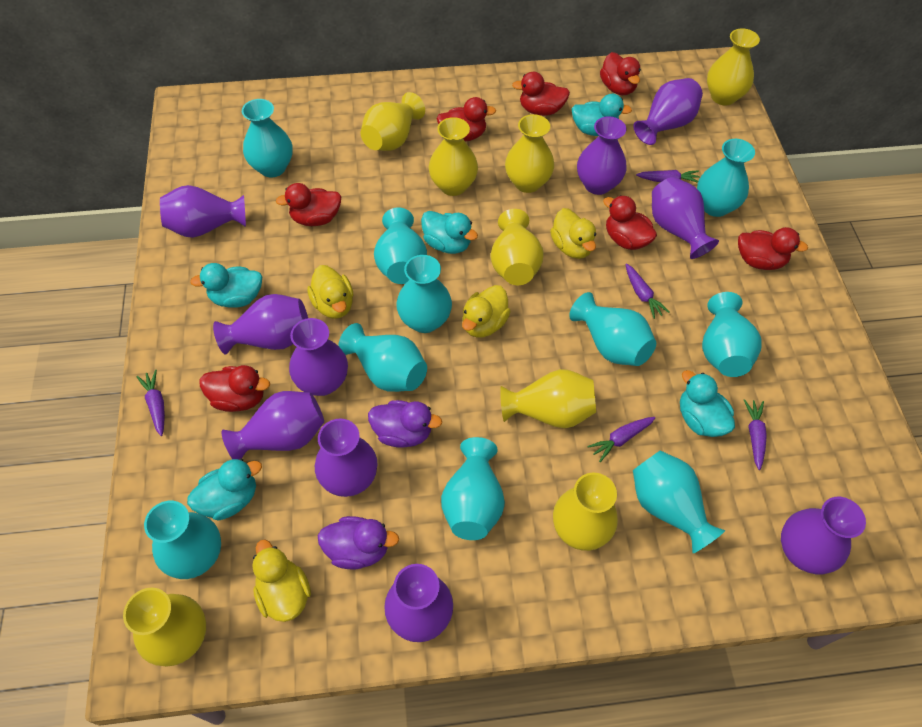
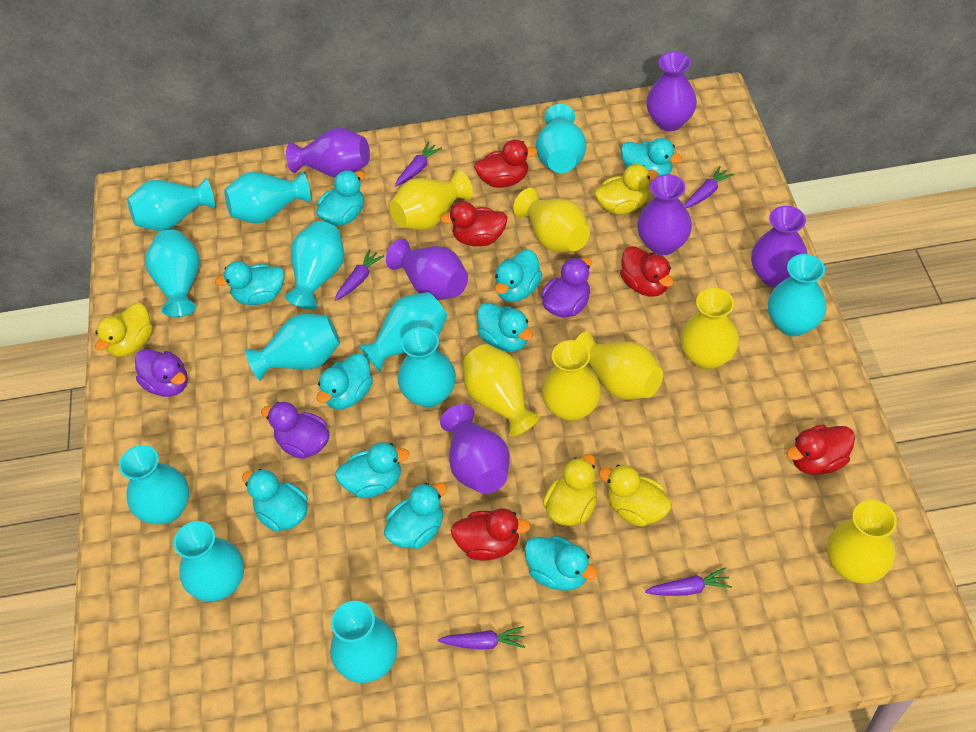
purple duck: [318,516,399,569] [368,400,442,448] = 2 -> [135,349,188,397] [261,402,330,459] [541,257,592,318] = 3
purple vase: [160,185,246,238] [213,294,308,355] [222,391,324,459] [289,318,348,396] [315,419,378,497] [384,564,453,642] [577,116,627,195] [633,78,703,145] [652,177,719,259] [781,497,866,574] = 10 -> [286,128,370,178] [386,239,468,300] [440,404,510,494] [637,174,692,255] [646,52,697,131] [751,206,808,288] = 6
red duck: [200,365,270,412] [276,183,341,226] [437,97,496,142] [512,72,570,116] [600,52,641,95] [603,195,657,250] [738,227,808,270] = 7 -> [440,201,508,246] [451,508,531,561] [474,140,537,188] [620,246,674,297] [786,425,855,475] = 5
turquoise duck: [187,459,262,521] [190,263,262,308] [421,211,478,254] [572,94,632,136] [680,370,735,437] = 5 -> [215,261,284,305] [242,469,308,532] [316,170,365,226] [317,353,373,409] [335,442,410,498] [384,483,447,549] [477,302,533,352] [495,249,542,302] [524,536,598,591] [621,138,682,176] = 10
turquoise vase: [144,501,221,579] [242,99,292,177] [338,323,427,392] [374,207,427,284] [396,255,452,333] [441,437,505,540] [569,292,656,366] [633,450,725,554] [697,139,755,217] [702,292,762,377] = 10 -> [119,445,189,524] [127,178,215,231] [145,230,200,317] [174,521,244,601] [224,172,311,223] [245,314,340,381] [285,221,344,309] [330,601,397,683] [359,292,447,372] [398,327,456,408] [536,104,586,173] [768,254,827,336] = 12
yellow vase: [123,588,206,666] [361,92,425,151] [429,117,478,196] [490,209,544,285] [500,369,596,428] [505,114,554,193] [553,473,618,551] [707,28,760,106] = 8 -> [390,170,473,230] [463,344,540,437] [513,188,590,252] [542,340,601,421] [575,331,663,399] [680,288,739,370] [827,500,897,583] = 7

